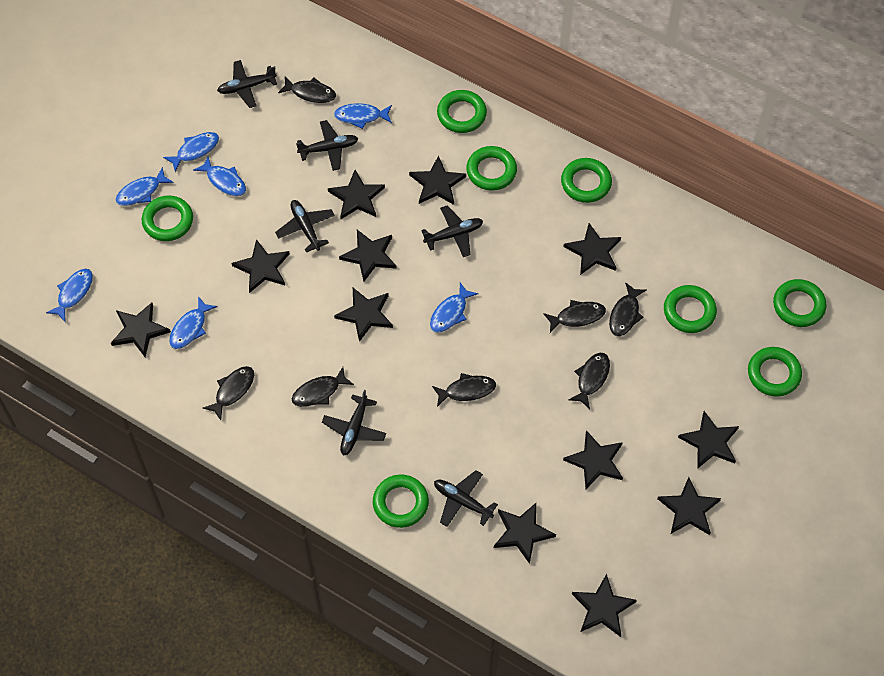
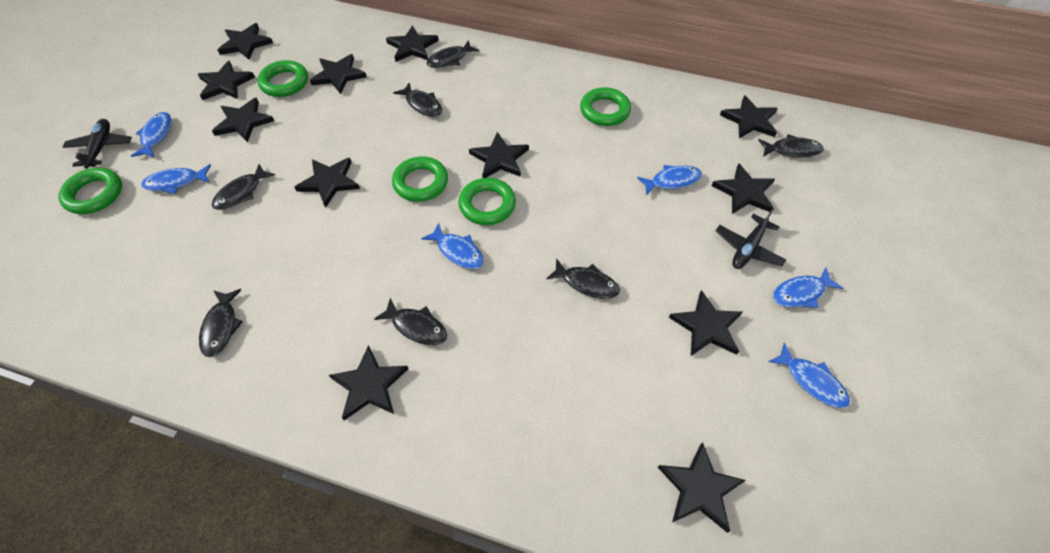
black plane: [217,60,277,108] [275,200,335,252] [296,120,358,171] [322,390,386,456] [421,205,483,257] [434,470,498,527] = 6 -> [63,119,132,169] [716,209,786,269] = 2
blue fish: [46,269,93,322] [115,167,174,206] [163,132,219,172] [169,296,217,349] [193,157,246,196] [334,103,392,129] [430,283,478,333] = 7 -> [131,112,172,158] [141,164,211,194] [421,223,484,269] [637,165,702,195] [768,342,850,408] [773,268,843,308] = 6
green ring: [142,196,193,241] [373,475,429,528] [437,90,487,133] [466,146,517,191] [561,158,612,203] [664,285,717,333] [748,347,802,397] [773,279,827,327] = 8 -> [58,168,122,214] [257,60,308,97] [392,156,448,202] [458,178,516,225] [580,87,631,126] = 5

